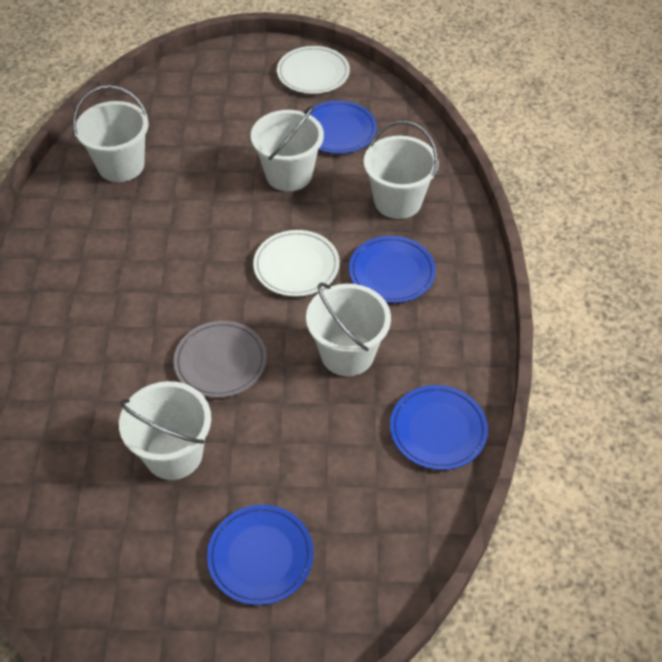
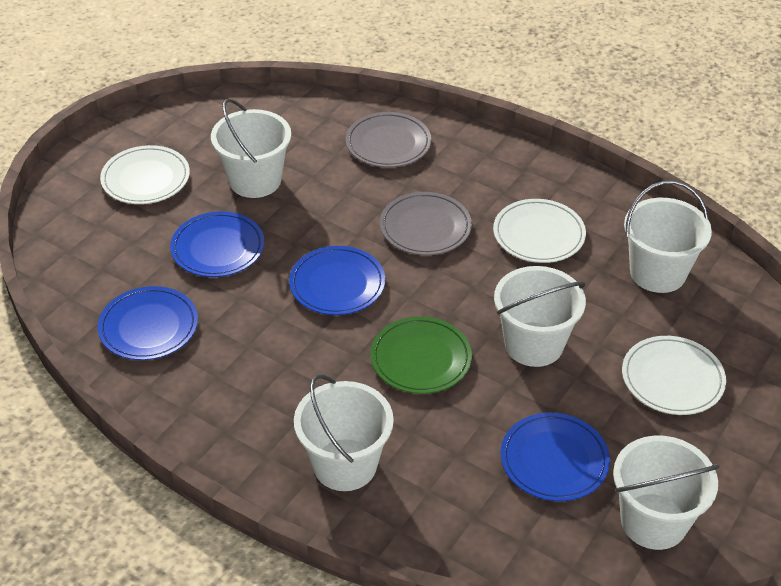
green plate: none = 0 -> [370,316,472,394] = 1
grey plate: [174,321,267,398] = 1 -> [346,112,431,167] [380,192,472,255] = 2
white plate: [253,230,340,297] [277,46,350,94] = 2 -> [100,145,190,204] [493,199,586,263] [622,336,726,415] = 3

